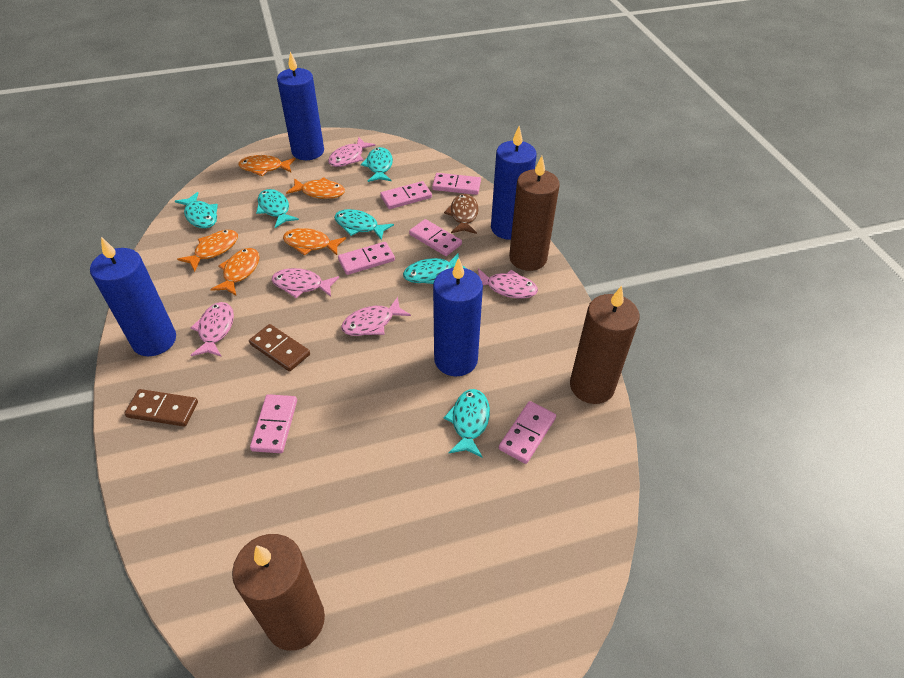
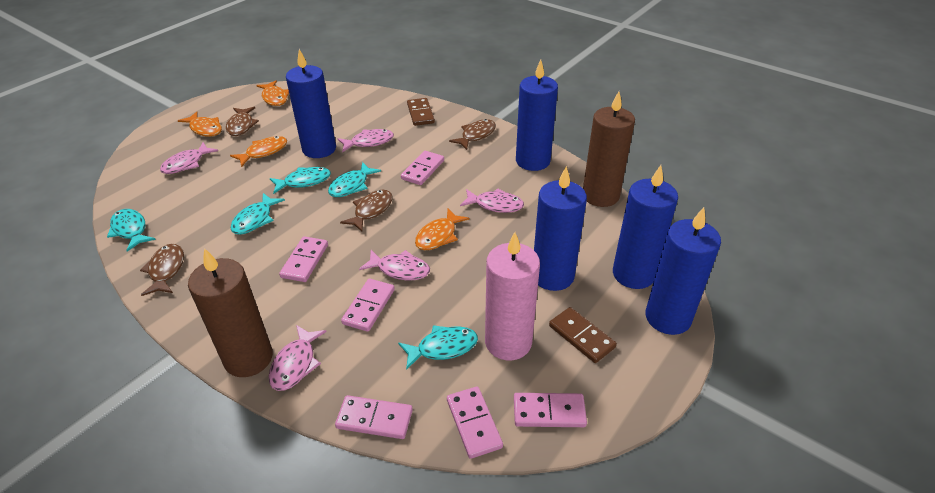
blue candle: [90,237,176,356] [277,52,324,160] [433,258,483,376] [491,126,537,240] = 4 -> [286,49,336,158] [516,60,558,171] [534,166,587,291] [613,165,678,289] [645,207,721,335] = 5
brown candle: [232,534,325,651] [509,156,560,271] [570,286,639,404] = 3 -> [188,248,273,377] [583,91,635,207] = 2
brown fish: [444,194,479,234] = 1 -> [140,244,184,296] [226,107,259,136] [340,190,393,232] [449,119,496,150] = 4
orange fish: [177,230,238,272] [210,248,260,296] [238,155,295,176] [283,228,346,256] [286,177,345,199] = 5 -> [178,111,222,137] [230,136,287,167] [256,80,289,106] [415,209,469,250] = 4
pink candle: none = 0 -> [485,232,540,360] = 1
turquoise fish: [175,192,218,228] [256,189,299,228] [334,209,394,240] [361,147,393,182] [403,253,467,284] [444,389,490,458] = 6 -> [107,209,156,252] [230,193,285,235] [270,167,331,194] [328,162,381,197] [398,325,478,370] = 5

